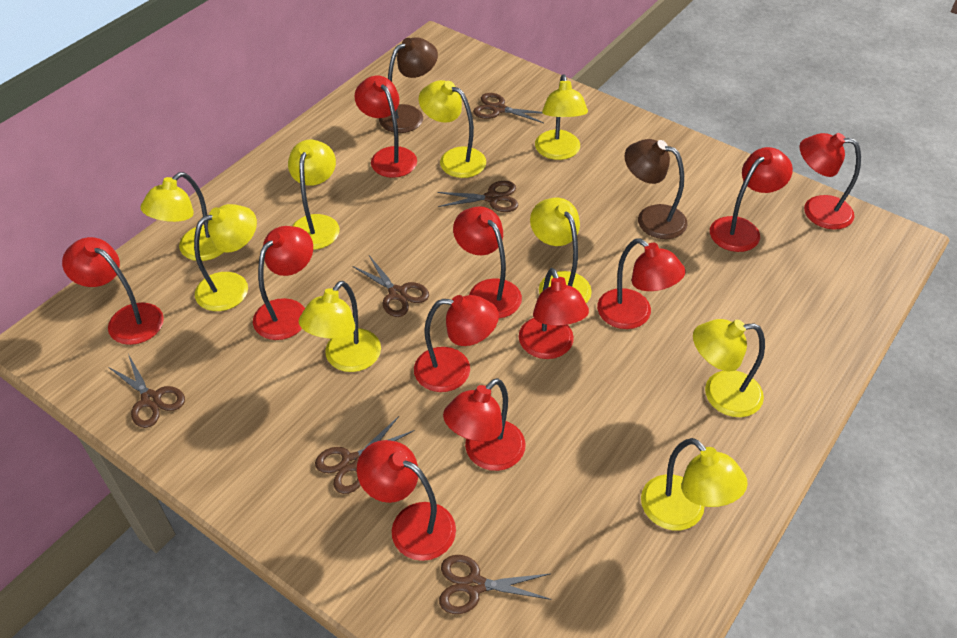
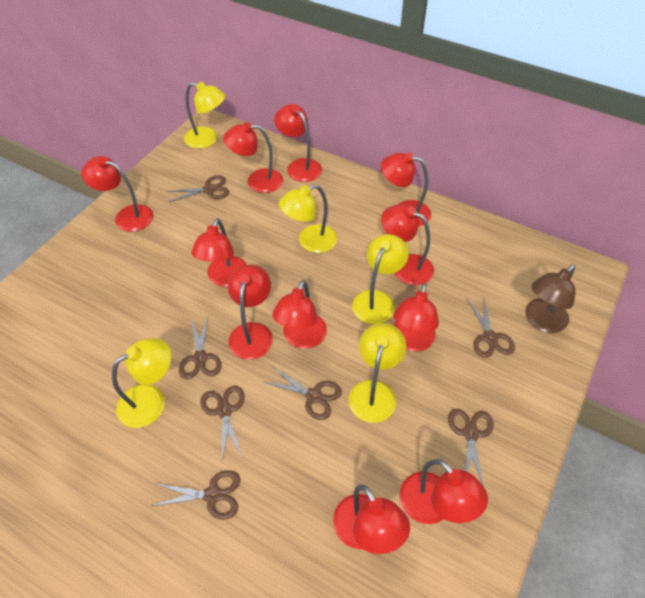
brown lamp: [379,37,438,133] [624,139,688,239] = 2 -> [525,264,575,333] = 1
brown scissors: [107,354,185,428] [315,416,415,494] [352,255,429,317] [437,181,518,212] [439,555,552,614] [473,93,544,123] = 6 -> [152,471,240,519] [167,175,229,202] [179,317,221,379] [200,386,245,461] [264,367,342,420] [448,409,494,486] [467,298,515,358] = 7
yellow lamp: [141,172,224,261] [194,204,257,311] [288,140,340,250] [299,281,381,372] [419,80,486,178] [530,198,592,303] [535,74,588,160] [641,438,748,530] [693,319,765,417] = 9 -> [112,338,171,428] [184,82,226,149] [279,184,338,253] [349,323,406,423] [352,234,409,324] = 5

